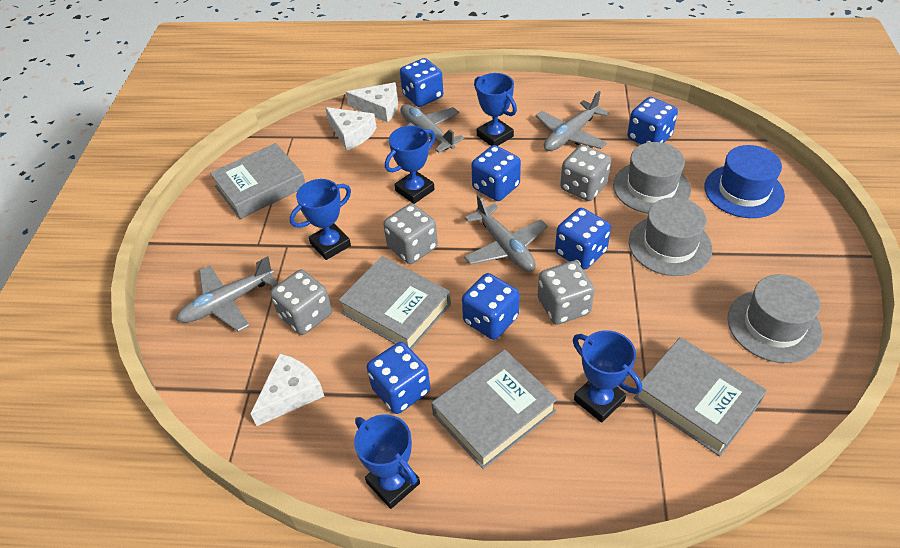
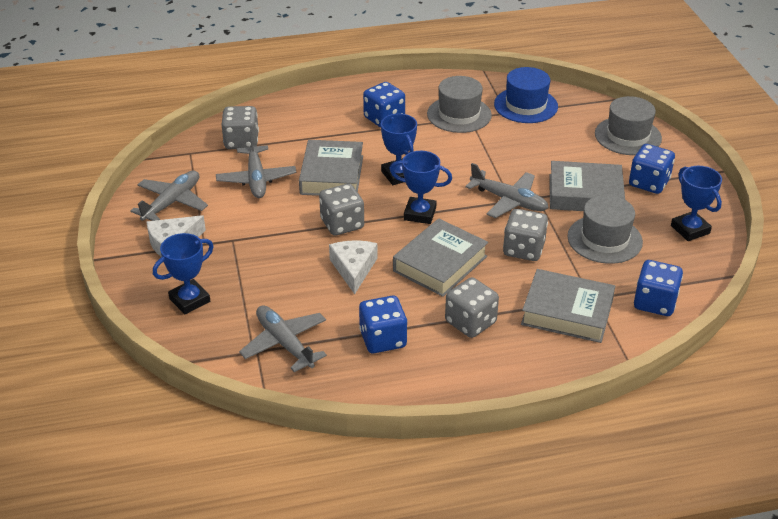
blue dice: [367,342,430,414] [400,58,443,107] [462,273,520,340] [471,145,521,201] [555,208,611,270] [627,97,678,144] = 6 -> [359,296,407,353] [363,82,405,128] [629,144,675,194] [634,260,683,316] = 4
blue trophy: [290,179,351,260] [354,414,420,509] [385,126,435,204] [474,73,517,146] [573,330,642,422] = 5 -> [153,233,214,314] [381,114,417,185] [390,151,452,224] [671,166,722,241] = 4
white cheese: [250,353,324,426] [325,107,377,150] [346,82,398,122] = 3 -> [147,215,206,257] [329,240,377,294] = 2

